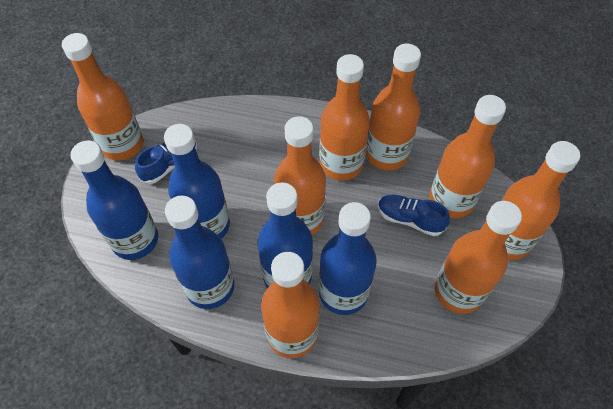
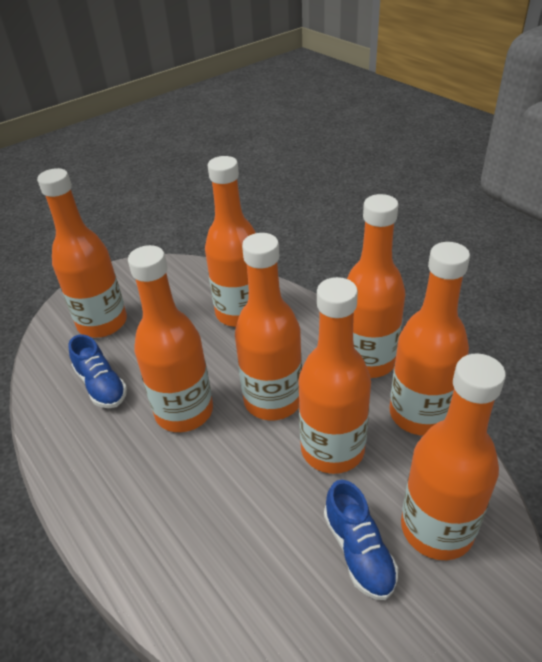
blue bottle: [70,141,158,260] [164,124,230,239] [165,196,234,309] [257,182,313,288] [319,202,377,315] = 5 -> none = 0

